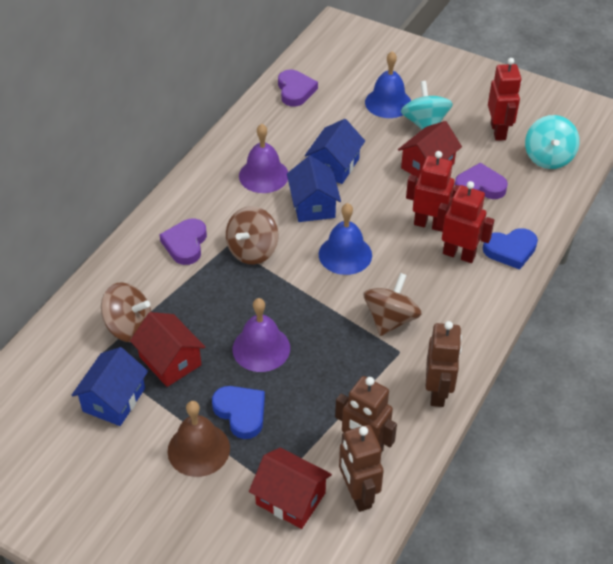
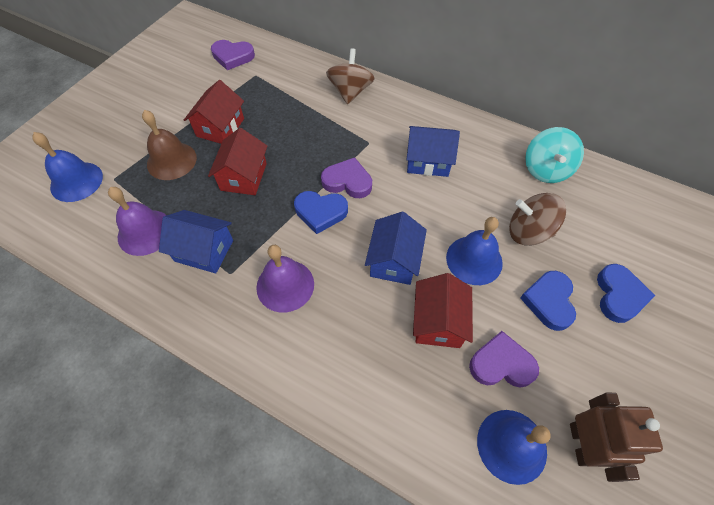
blue bell: [319,203,372,275] [365,51,411,118] = 2 -> [32,132,103,202] [446,217,503,285] [477,410,551,485] = 3
blue heart: [212,386,265,439] [483,228,538,270] = 2 -> [294,191,348,234] [520,271,576,331] [597,264,655,323] = 3
brown robot: [335,376,397,452] [339,425,384,512] [426,321,462,407] = 3 -> [570,393,663,482] = 1
brown spinning top: [101,282,151,342] [226,206,278,265] [363,273,422,336] = 3 -> [326,48,375,104] [509,193,566,246] = 2
red robot: [406,151,459,232] [436,181,494,263] [488,58,521,141] = 3 -> none = 0
turquoise spinning top: [401,81,453,129] [525,115,580,169] = 2 -> [525,127,584,183] = 1

